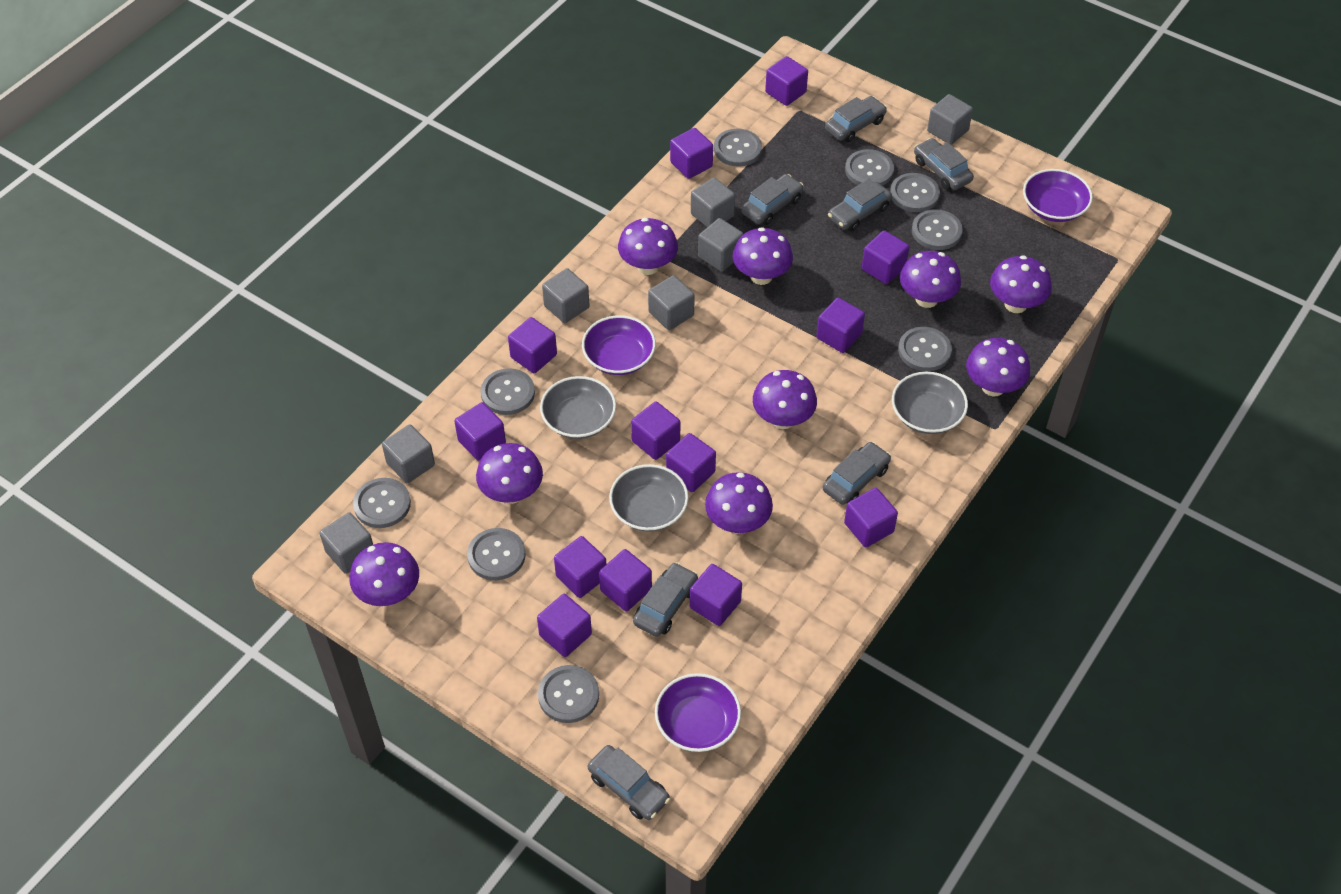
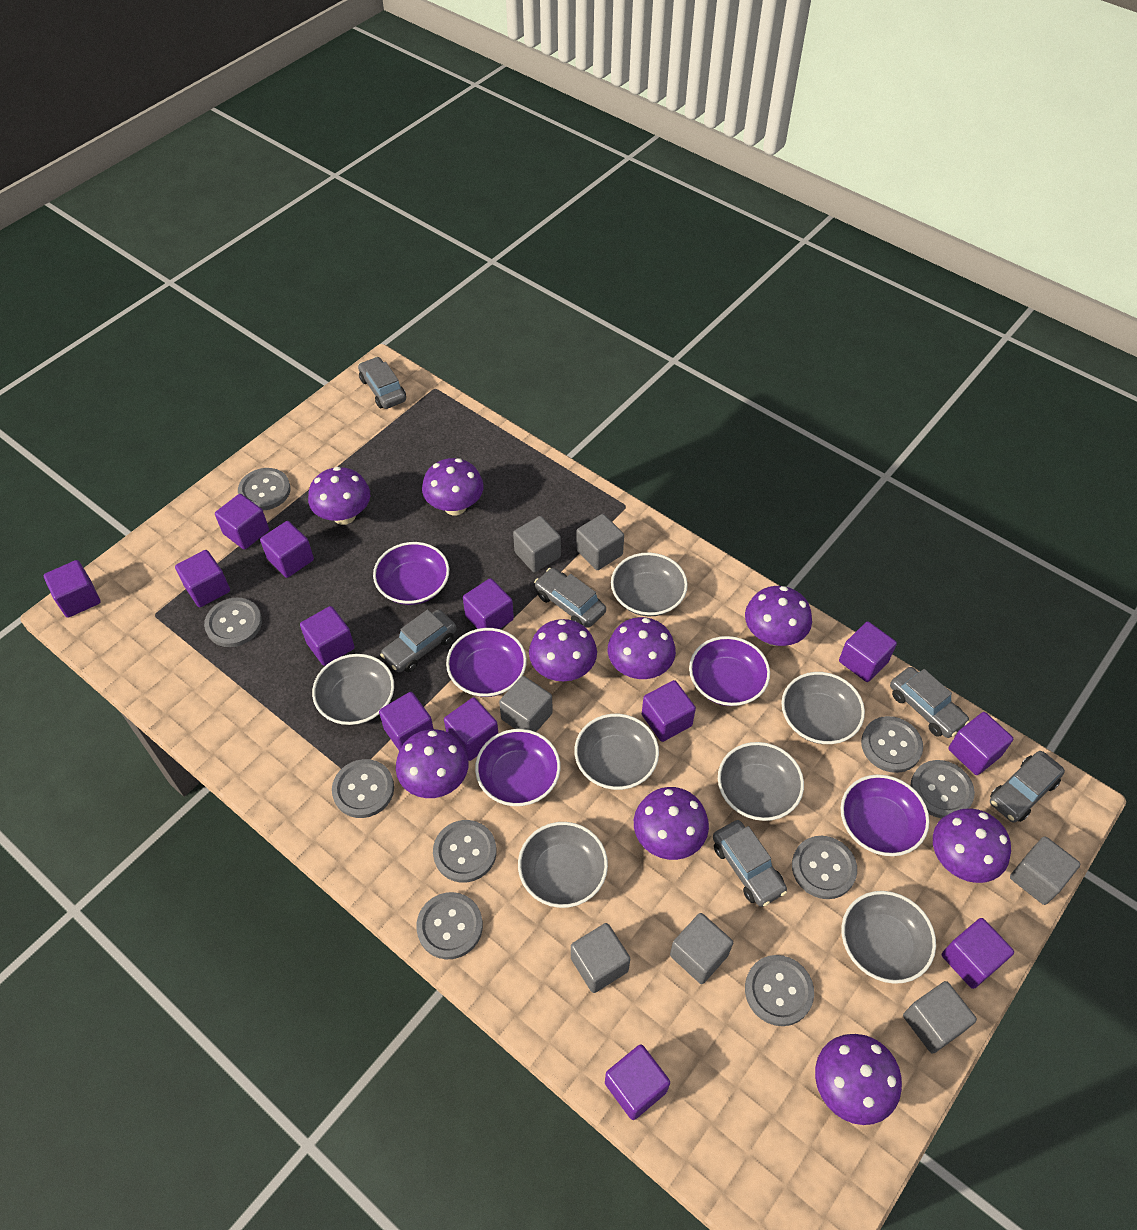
grey bowl: [540,376,616,439] [609,464,688,531] [892,372,968,434] = 3 -> [312,654,394,725] [518,822,608,908] [575,714,659,790] [611,553,688,617] [718,742,804,821] [781,672,865,744] [842,891,936,984] = 7
grey car: [588,745,670,820] [633,562,698,637] [741,174,804,225] [823,442,891,505] [825,96,887,142] [828,179,892,231] [914,138,974,190] = 7 -> [358,357,406,409] [380,609,457,672] [534,568,606,628] [713,820,787,907] [890,667,970,738] [990,751,1065,823] = 6
purple bowl: [582,315,656,375] [655,673,741,752] [1023,169,1093,222] = 3 -> [373,542,449,605] [446,628,527,697] [475,729,561,806] [689,636,770,706] [841,774,930,856] = 5

